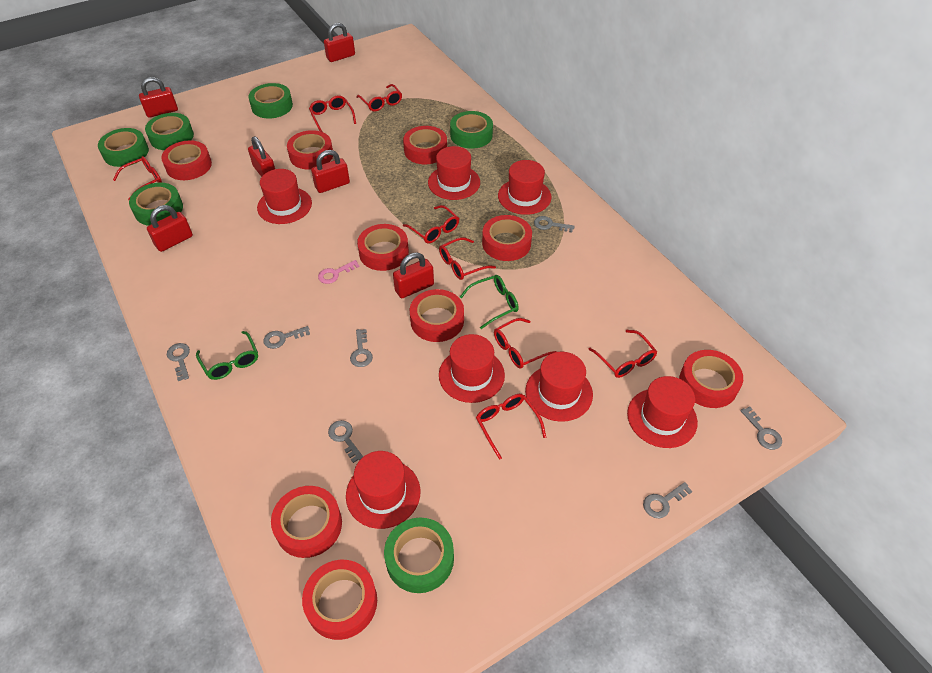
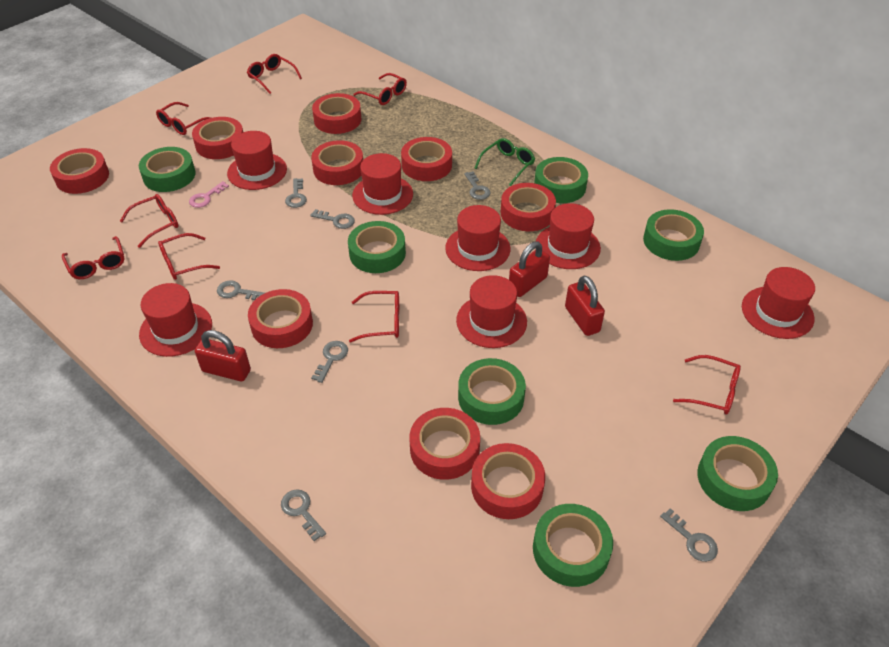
green glasses: [196,331,258,380] [460,275,519,329] = 2 -> [475,138,535,186] = 1
green tape: [98,128,149,167] [129,183,183,226] [145,113,194,150] [249,83,293,119] [384,518,454,593] [450,111,493,148] = 6 -> [139,147,196,192] [348,221,406,273] [458,358,526,425] [533,504,613,587] [534,157,588,203] [643,209,704,261] [697,436,778,511] = 7
red padlock: [139,77,178,118] [147,205,193,252] [248,136,275,177] [311,150,350,193] [324,23,355,62] [393,252,434,298] = 6 -> [195,330,251,381] [509,241,550,297] [565,276,605,336] = 3

